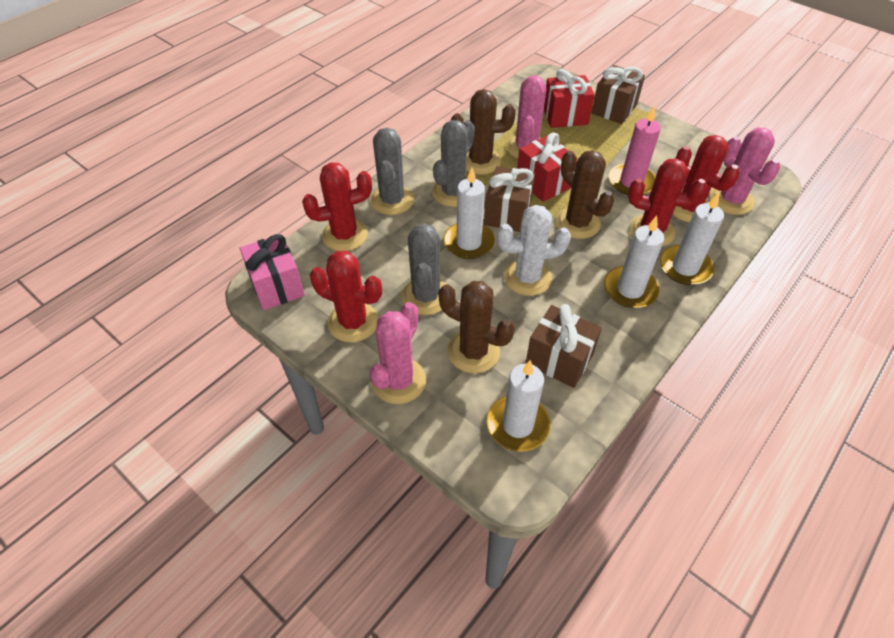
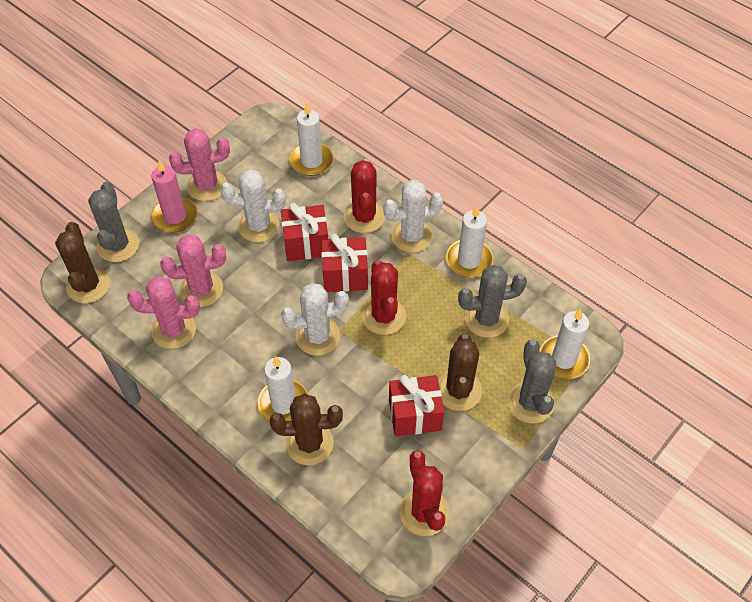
brown gift: [484,166,535,232] [526,304,602,388] [591,65,645,124] = 3 -> none = 0
pink gift: [240,234,305,310] = 1 -> none = 0
red cactus: [302,162,372,251] [310,251,382,342] [628,158,707,247] [673,135,740,222] = 4 -> [344,160,385,233] [362,260,406,335] [400,450,450,536] = 3
red gift: [517,133,577,202] [544,69,595,128] = 2 -> [281,203,328,261] [321,234,368,292] [389,375,444,437] = 3
white cactus: [497,205,571,296] = 1 -> [220,169,286,242] [281,283,349,356] [383,180,443,253] = 3

